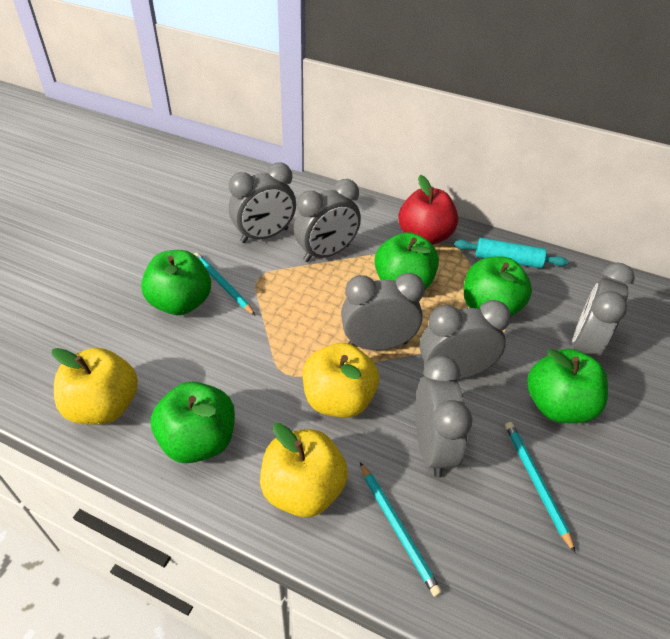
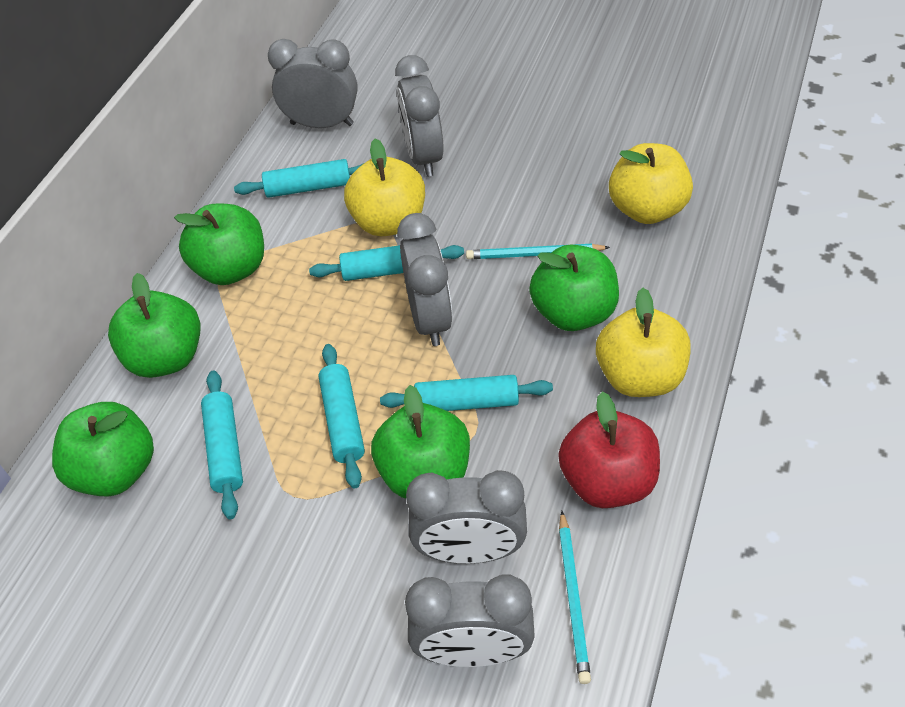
grey clock: [229,163,296,243] [294,179,361,262] [341,273,425,350] [415,355,473,477] [420,300,511,379] [572,263,635,358] = 6 -> [268,39,358,128] [395,55,444,177] [397,213,452,346] [405,574,535,667] [406,470,527,564] = 5
turquoise pencil: [194,252,256,316] [360,462,442,597] [505,422,575,553] = 3 -> [466,244,610,259] [559,511,591,684] = 2
turquoise rolling pin: [455,238,568,268] = 1 -> [201,371,243,519] [234,159,364,198] [309,245,464,281] [319,344,365,489] [380,375,553,411] = 5

